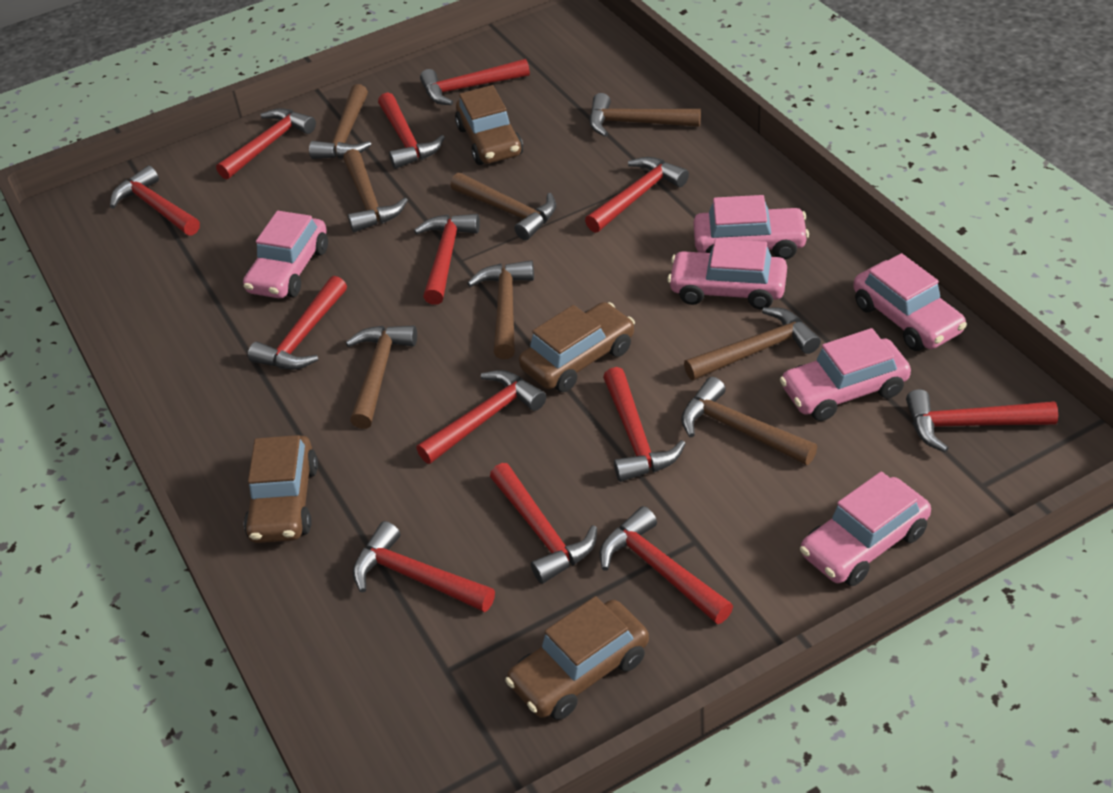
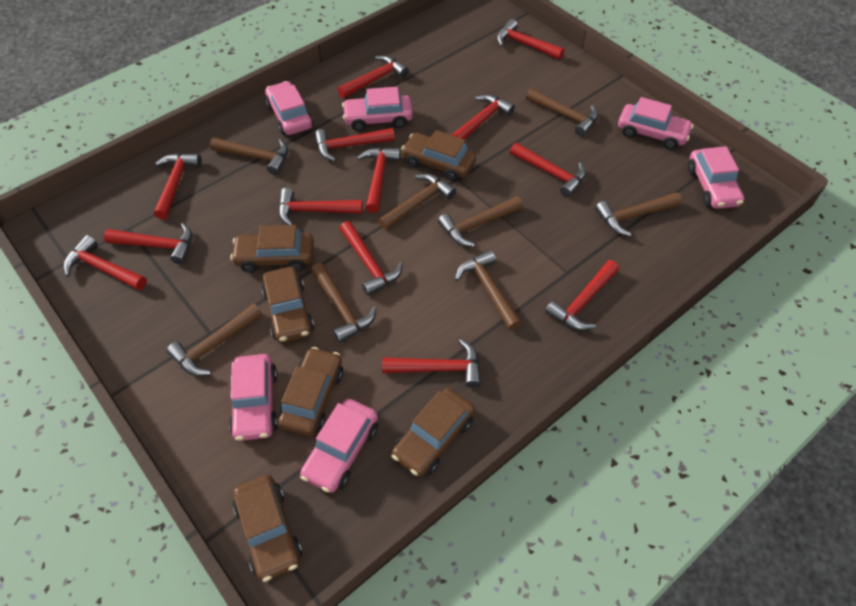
brown car: [244,435,318,543] [455,85,523,165] [505,596,649,720] [519,302,635,392] = 4 -> [231,225,314,273] [233,475,302,582] [261,267,314,343] [278,347,343,436] [391,388,475,477] [401,130,476,182] = 6

